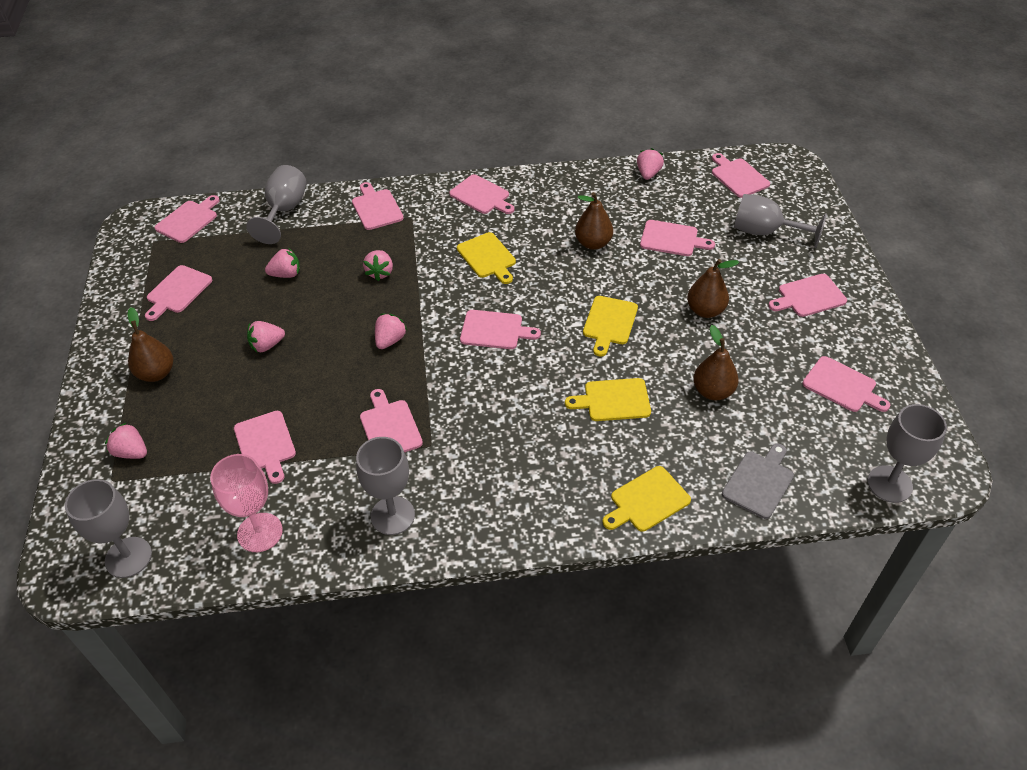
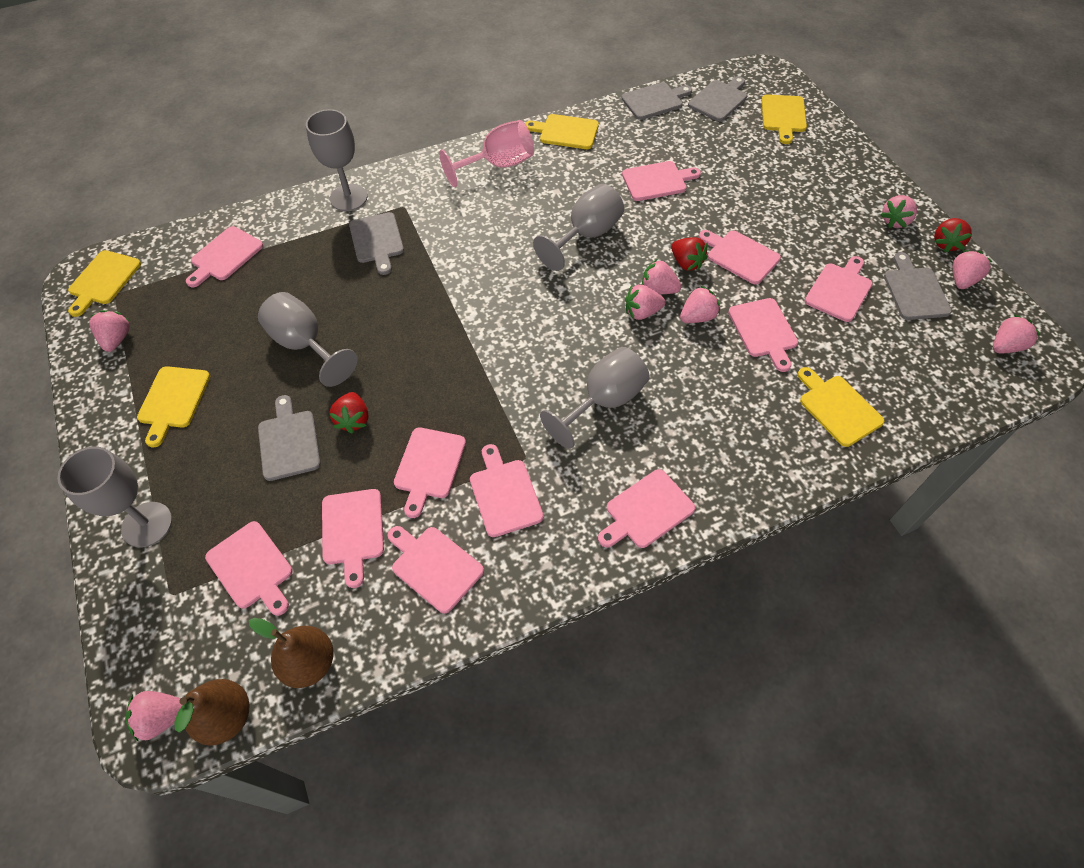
brown pear: [127,307,173,382] [575,192,613,250] [687,259,739,318] [693,325,739,400] = 4 -> [174,679,249,746] [249,618,334,688] = 2
grey cutting board: [722,444,794,519] = 1 -> [258,395,321,481] [349,212,404,275] [621,82,692,120] [688,76,747,121] [884,252,952,320] = 5
pink strawberry: [105,422,147,459] [247,321,285,352] [265,248,300,278] [363,250,393,281] [375,314,407,349] [637,148,664,180] = 6 -> [89,310,130,352] [125,691,182,742] [625,285,665,320] [642,259,681,294] [680,286,720,323] [880,195,917,228] [953,250,993,289] [993,314,1040,353] = 8
red strawberry: none = 0 -> [329,392,368,433] [671,237,708,271] [934,218,972,253] = 3
yellow cutting board: [457,232,516,284] [565,378,651,421] [583,296,638,357] [603,466,691,532] = 4 -> [68,250,141,317] [137,366,210,448] [525,114,599,149] [762,94,807,144] [798,367,884,447] = 5

